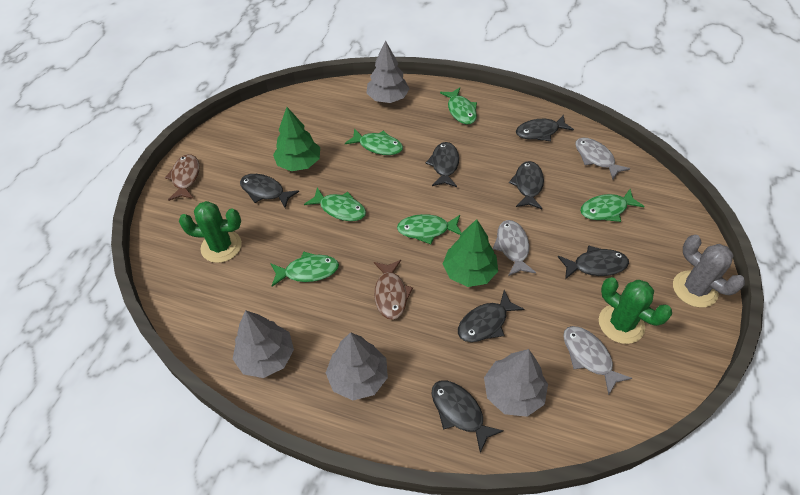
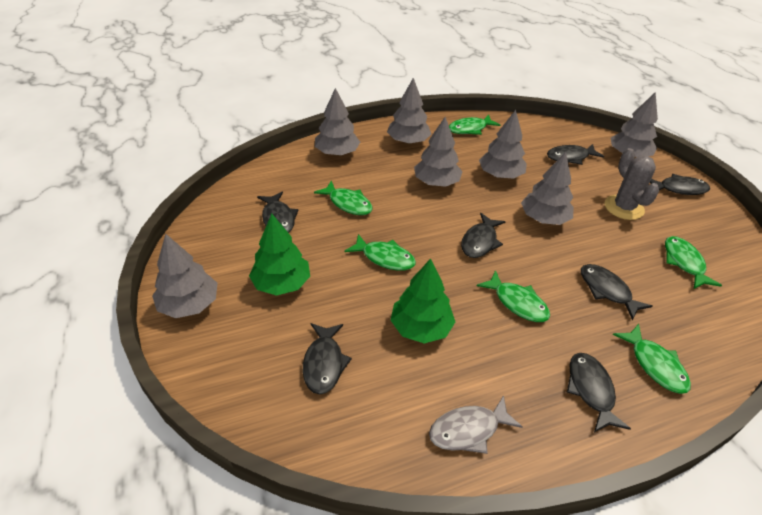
brown fish: [165,154,200,201] [374,260,413,320] = 2 -> none = 0
green cactus: [179,201,242,263] [599,277,672,344] = 2 -> none = 0
grey fish: [493,220,536,276] [563,326,632,395] [575,138,631,179] = 3 -> [429,395,523,454] = 1
grey tree: [233,310,294,378] [326,332,388,400] [366,40,409,103] [484,349,548,417] = 4 -> [152,234,218,318] [315,88,360,156] [387,78,431,144] [414,117,463,187] [479,110,527,179] [521,152,574,225] [611,92,658,157] = 7

